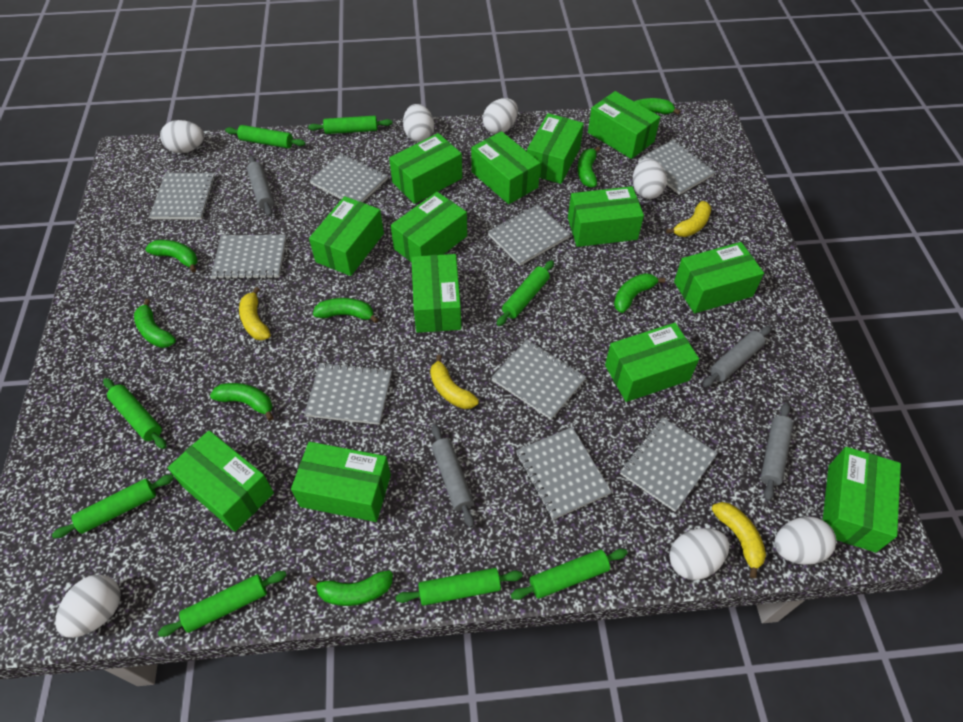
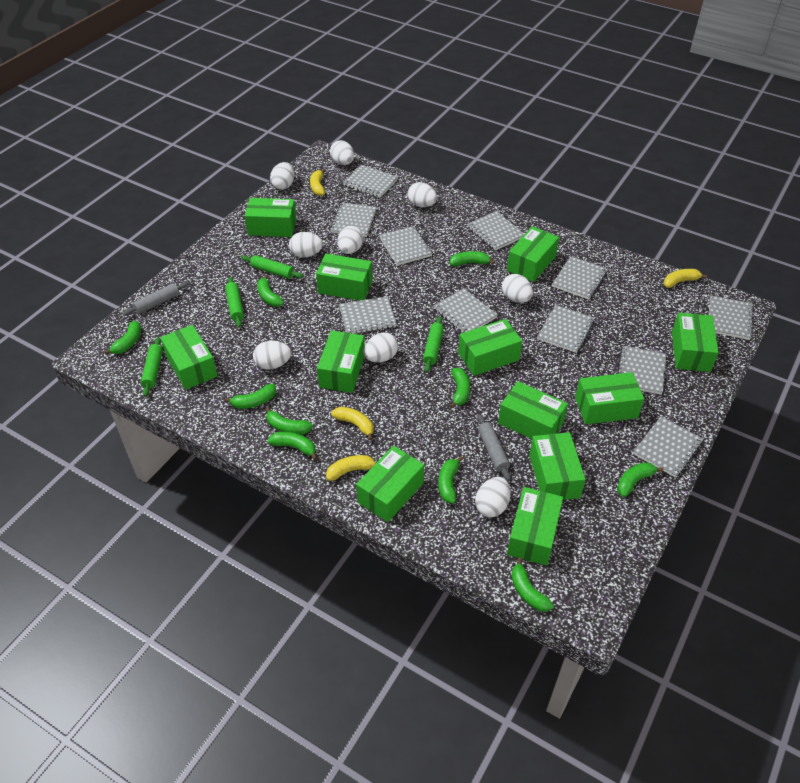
green banana: [134,299,176,348] [145,240,198,272] [210,383,274,421] [309,570,393,606] [313,298,379,323] [577,146,601,188] [614,273,665,313] [634,98,680,115] = 8 -> [104,321,141,355] [224,384,276,409] [257,274,284,307] [265,407,313,434] [268,432,317,460] [438,456,463,503] [450,251,495,266] [450,368,470,408] [511,558,553,612] [617,462,664,497] = 10
green box: [168,430,274,532] [291,442,391,522] [309,196,384,276] [389,133,462,204] [391,192,467,262] [412,254,461,333] [471,131,541,204] [527,113,584,184] [568,186,644,247] [588,91,660,159] [605,323,699,402] [674,242,764,313] [823,447,901,553] = 13 -> [160,325,218,390] [245,198,296,237] [316,254,372,301] [317,330,365,393] [356,446,424,522] [458,319,522,376] [498,381,568,439] [507,226,559,282] [507,487,563,566] [529,432,586,500] [575,372,644,425] [672,313,719,372] = 12
green rolling pin: [52,475,174,538] [103,378,167,449] [158,571,286,637] [225,125,306,148] [308,116,393,134] [396,568,523,606] [497,260,554,326] [511,549,628,600] = 8 -> [141,337,163,397] [225,277,244,327] [241,255,303,279] [423,317,444,372] = 4
grey notebook: [150,173,216,220] [211,235,286,279] [304,362,392,425] [309,153,388,202] [488,204,571,266] [491,339,586,420] [516,427,612,520] [620,417,718,512] [638,140,715,195] = 9 -> [330,202,377,237] [339,296,397,334] [343,165,398,198] [379,226,432,265] [434,288,497,333] [467,211,524,251] [537,305,595,353] [552,256,607,300] [617,346,666,395] [633,416,703,478] [709,296,754,340] = 11
grey rolling pin: [247,156,274,216] [432,424,474,528] [703,326,771,387] [761,403,793,501] = 4 -> [122,282,189,316] [477,414,511,481] = 2
white egg: [55,574,121,638] [160,120,204,153] [403,104,434,142] [483,98,518,134] [633,158,667,199] [669,528,729,580] [774,516,836,565] = 7 -> [253,341,291,370] [270,162,294,190] [289,232,323,257] [330,140,354,165] [337,226,363,254] [363,332,398,362] [407,182,437,207] [475,477,510,517] [502,274,533,303] = 9

